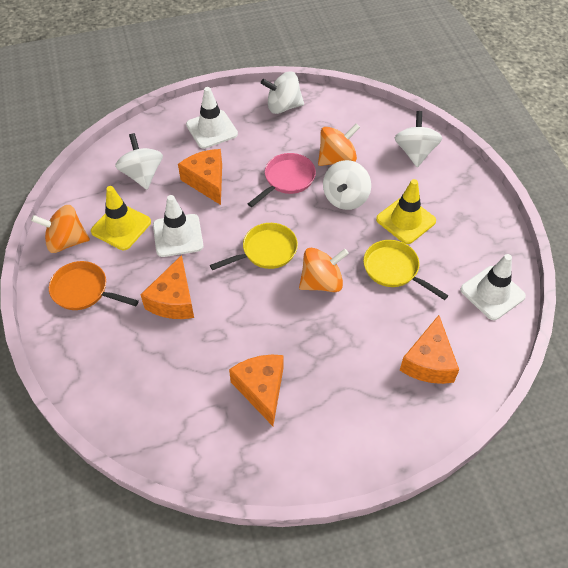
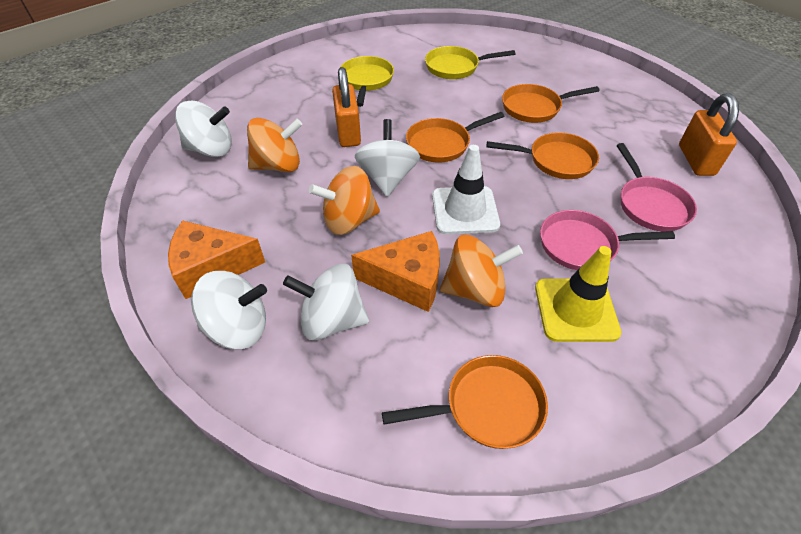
orange cheese: [140,255,194,319] [178,149,222,205] [229,355,283,426] [399,315,459,384] = 4 -> [168,220,265,299] [351,231,440,312] = 2
orange padlock: none = 0 -> [332,67,361,147] [679,93,739,176] = 2
orange pan: [49,261,139,310] = 1 -> [382,355,548,449] [406,112,504,163] [487,132,599,179] [502,84,600,123] = 4
pink pan: [248,153,316,207] = 1 -> [540,210,675,270] [617,143,697,231] = 2
white traffic cone: [153,195,204,257] [186,87,238,149] [460,254,526,320] = 3 -> [432,145,500,234] = 1
yellow traffic cone: [91,186,151,250] [376,179,436,244] = 2 -> [535,246,621,342] = 1

